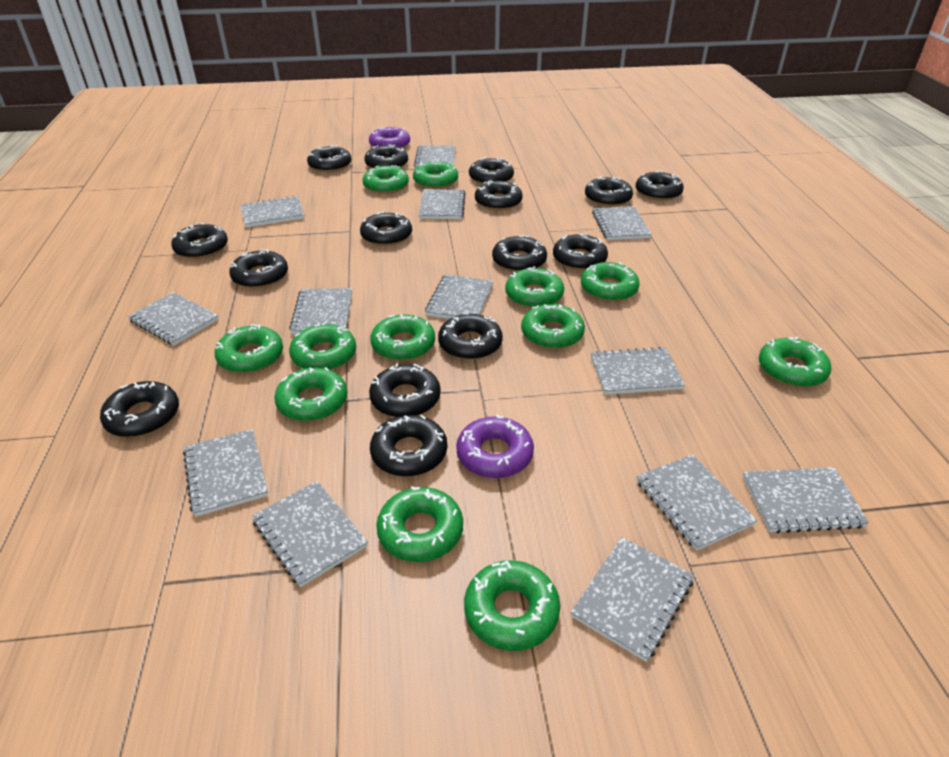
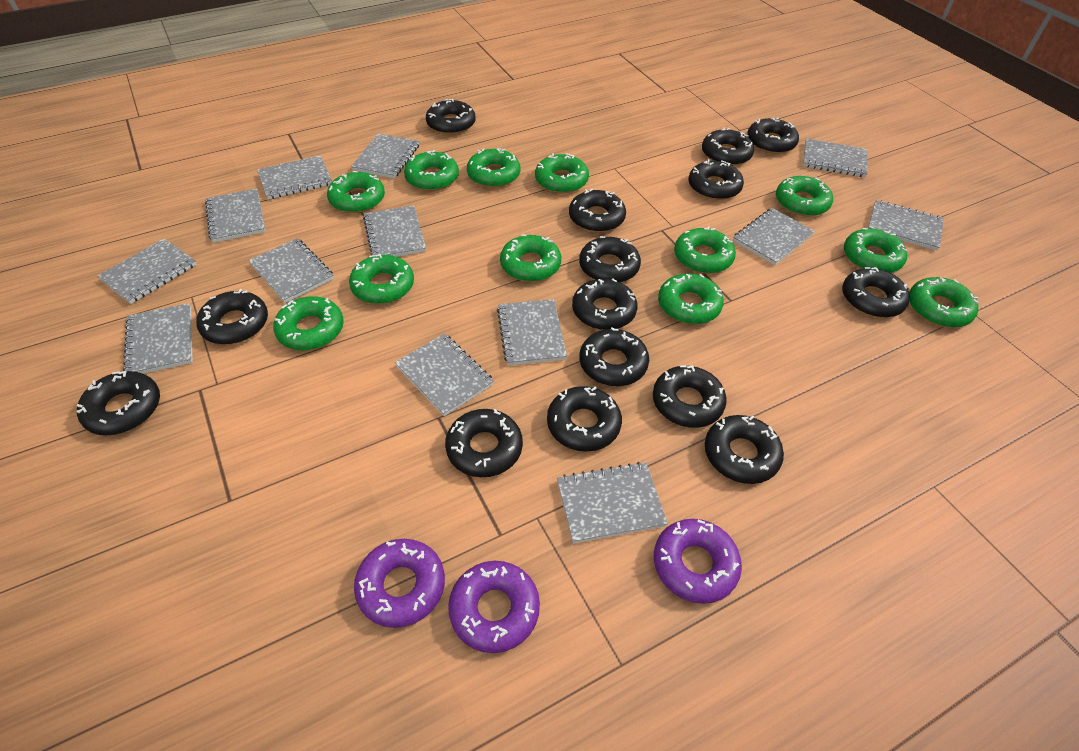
purple donut: [369,127,410,148] [456,415,534,478] = 2 -> [354,539,445,628] [448,561,540,653] [654,519,742,604] = 3

